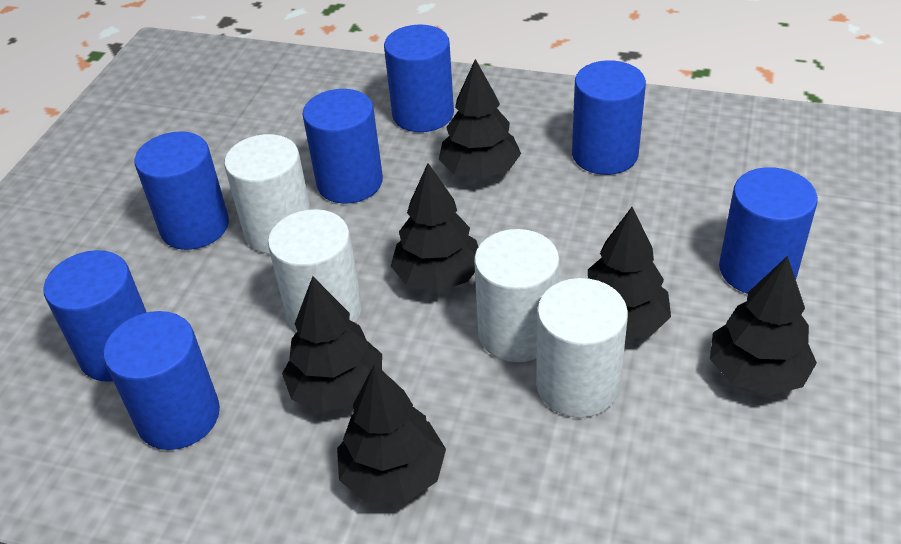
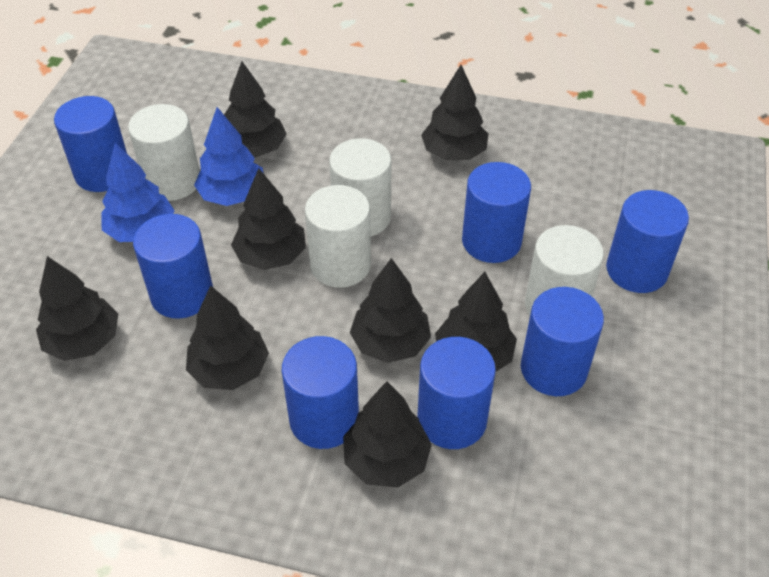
black tree: [282,276,382,412] [337,363,446,503] [391,163,478,292] [439,59,521,179] [588,207,671,339] [710,256,817,396] = 6 -> [36,256,118,361] [186,285,269,390] [224,61,287,157] [231,168,306,270] [343,381,432,487] [350,258,431,363] [421,65,488,160] [435,272,517,371] = 8
blue tree: none = 0 -> [101,143,175,242] [194,107,264,206] = 2

